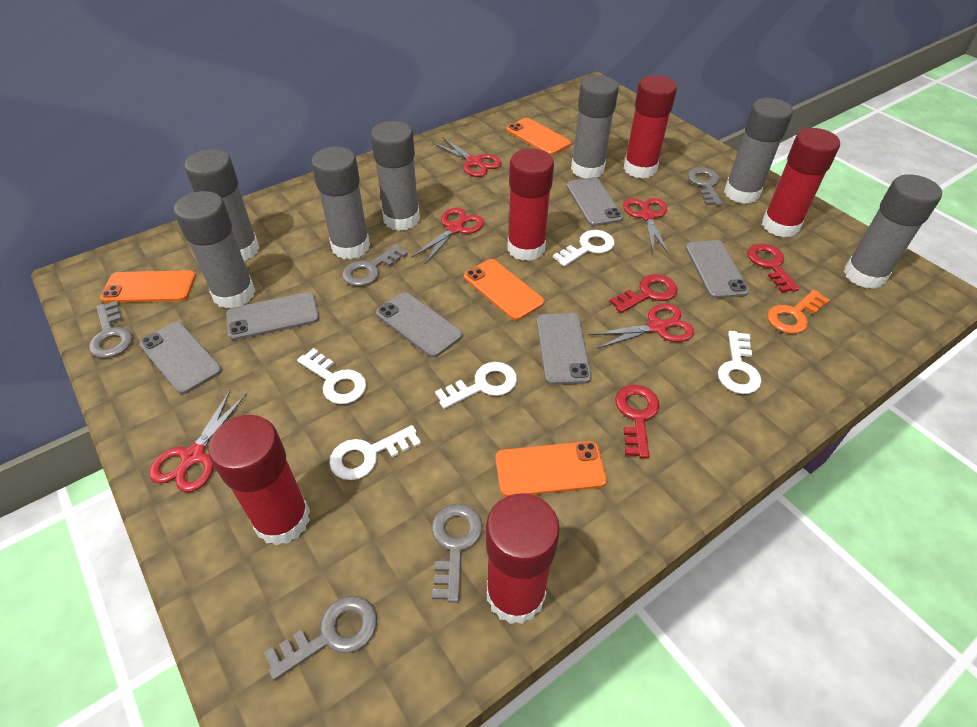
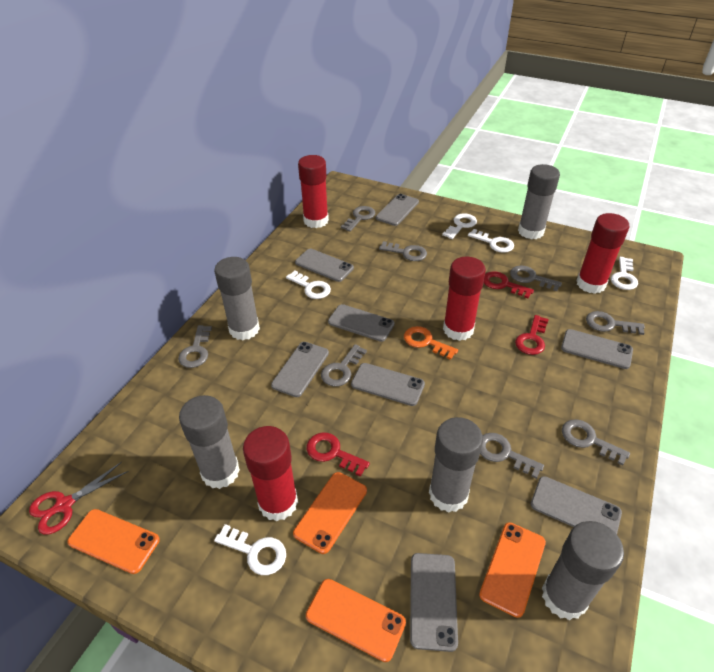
grey glue stick: [174,191,255,309] [184,149,259,261] [311,147,370,259] [371,121,420,231] [571,76,619,178] [724,98,793,204] [844,174,942,289] = 7 -> [179,395,240,489] [214,257,260,340] [429,417,483,513] [518,164,560,239] [542,521,624,620] = 5
grey key: [89,301,133,358] [264,596,377,681] [342,244,408,286] [431,504,482,603] [688,167,723,206] = 5 -> [178,325,212,368] [321,344,367,387] [341,206,376,232] [379,241,427,261] [480,433,544,479] [510,265,562,291] [562,419,630,466] [586,311,645,335] = 8
grey phone: [139,322,222,394] [226,292,319,340] [376,292,463,358] [537,313,592,385] [566,177,623,226] [685,240,749,299] = 6 -> [271,342,329,397] [295,249,354,282] [328,304,395,342] [351,363,425,406] [376,194,419,226] [410,553,458,652] [531,476,622,534] [561,329,633,369] = 8
red glue stick: [208,415,310,546] [486,493,560,624] [507,148,554,261] [623,75,677,179] [762,128,840,237] = 5 -> [243,426,298,521] [298,155,329,228] [443,257,486,341] [576,213,629,294] = 4
red scissors: [149,390,247,492] [411,208,484,265] [433,137,502,177] [589,304,694,349] [623,198,669,255] = 5 -> [29,462,129,535] = 1

